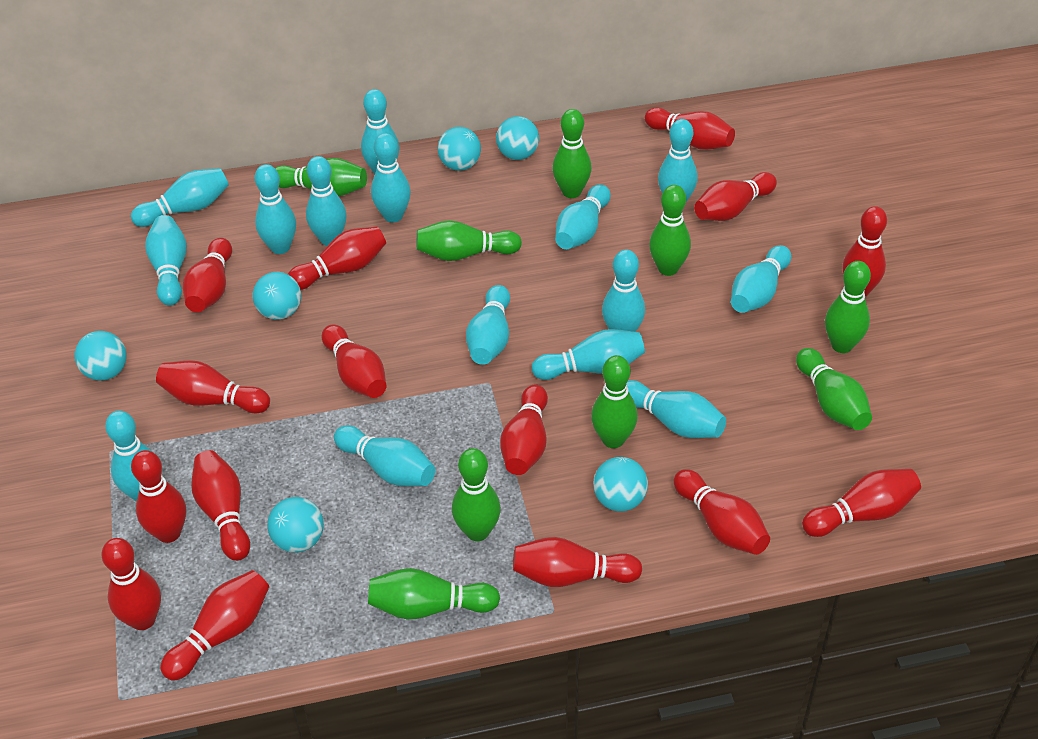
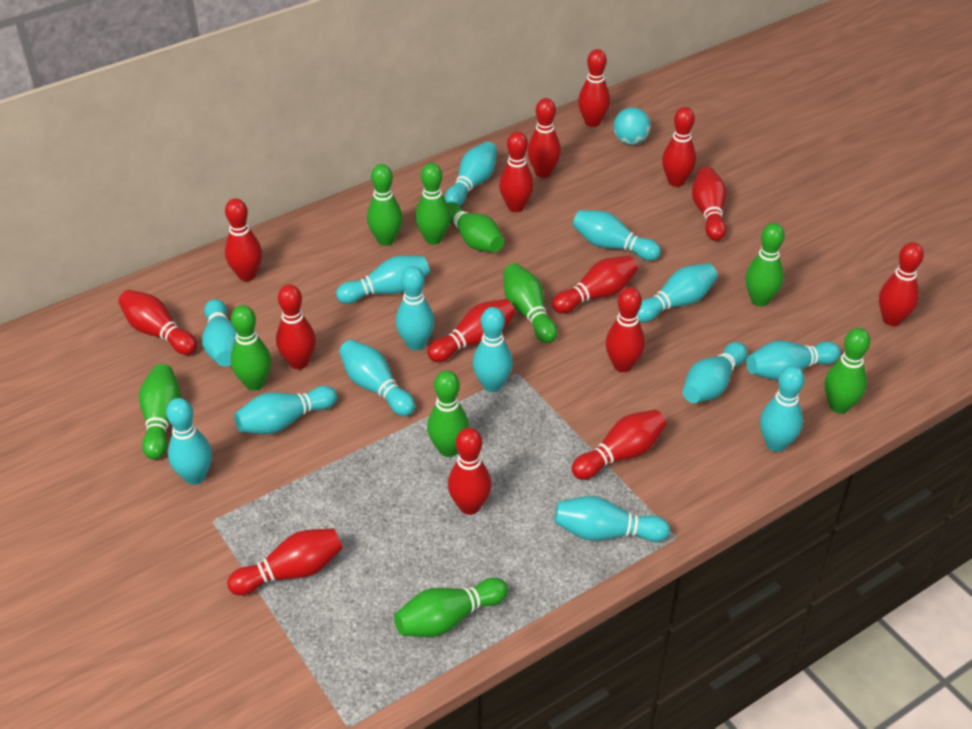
green bowling pin: [275,158,367,196] [368,568,500,619] [416,220,522,261] [452,448,501,541] [552,109,592,198] [591,355,638,448] [649,185,691,276] [796,348,872,430] [825,261,871,353] = 9 -> [139,364,181,459] [231,305,271,390] [367,164,403,246] [394,578,508,637] [415,163,451,245] [427,371,469,457] [447,202,504,252] [503,263,557,343] [745,223,785,306] [825,328,870,414] = 10
turquoise ball: [75,331,127,381] [253,272,301,320] [267,497,324,553] [437,127,481,171] [496,116,539,160] [593,457,648,512] = 6 -> [613,107,651,145] = 1
turquoise bowling pin: [105,411,152,502] [131,168,229,227] [145,215,187,306] [255,164,296,254] [306,156,347,246] [334,425,435,486] [361,89,399,174] [371,133,411,223] [466,285,510,365] [532,329,645,380] [555,184,611,249] [602,250,645,332] [627,380,726,438] [658,119,698,202] [731,245,791,313] = 15 -> [166,398,212,485] [202,299,236,367] [234,386,337,434] [336,256,430,304] [339,340,415,416] [396,266,435,351] [445,141,497,206] [473,307,513,392] [555,496,670,542] [573,210,661,261] [638,263,718,322] [683,342,747,403] [746,341,841,380] [760,365,805,452] = 14

